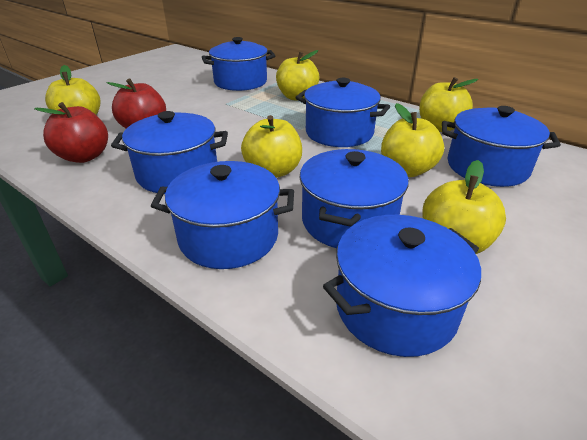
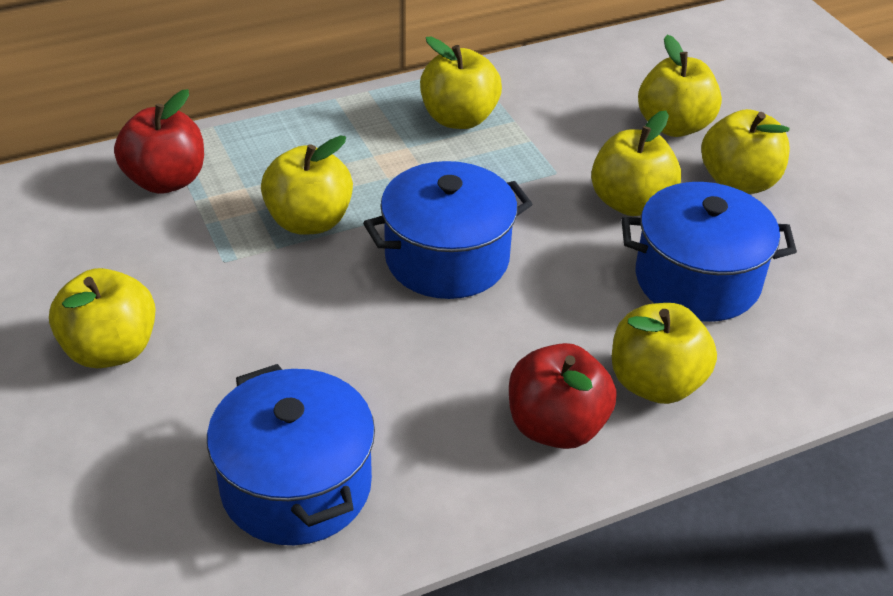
blue pot: [111,111,228,194] [151,161,294,269] [202,37,276,91] [295,78,390,147] [300,149,409,248] [323,215,481,357] [442,106,561,187] = 7 -> [207,364,375,545] [363,161,532,299] [621,182,797,322] = 3
yellow apple: [45,65,100,115] [241,115,302,178] [276,50,320,101] [381,103,444,177] [419,77,478,132] [422,160,506,254] = 6 -> [49,268,155,368] [261,135,353,235] [420,37,502,129] [591,111,681,216] [612,303,717,404] [638,35,722,137] [701,109,790,194] = 7

